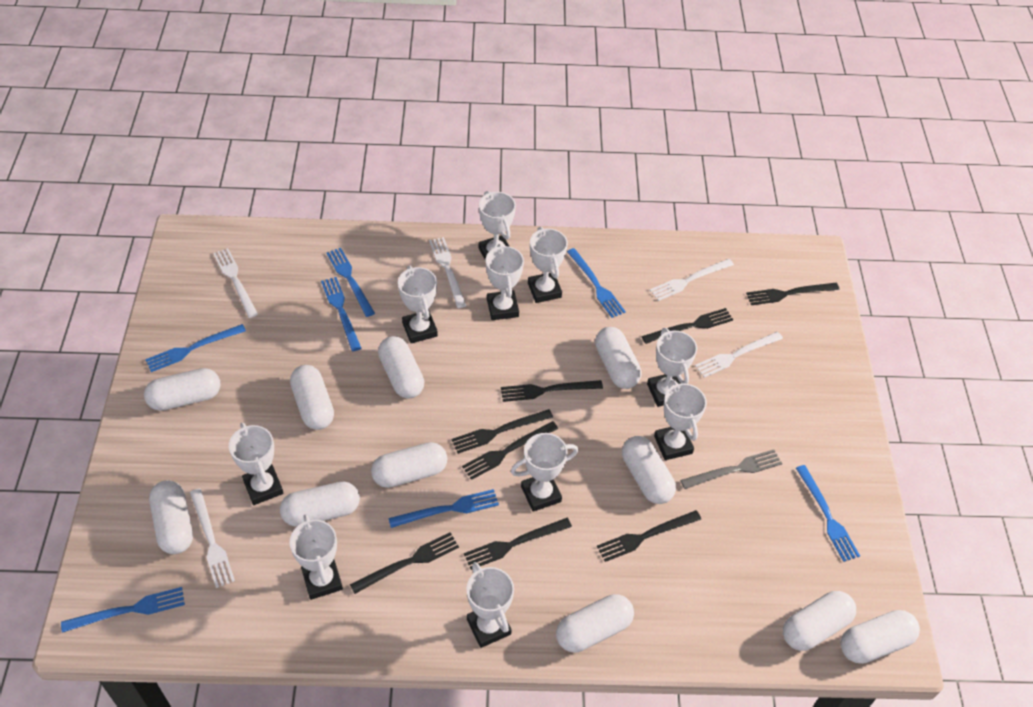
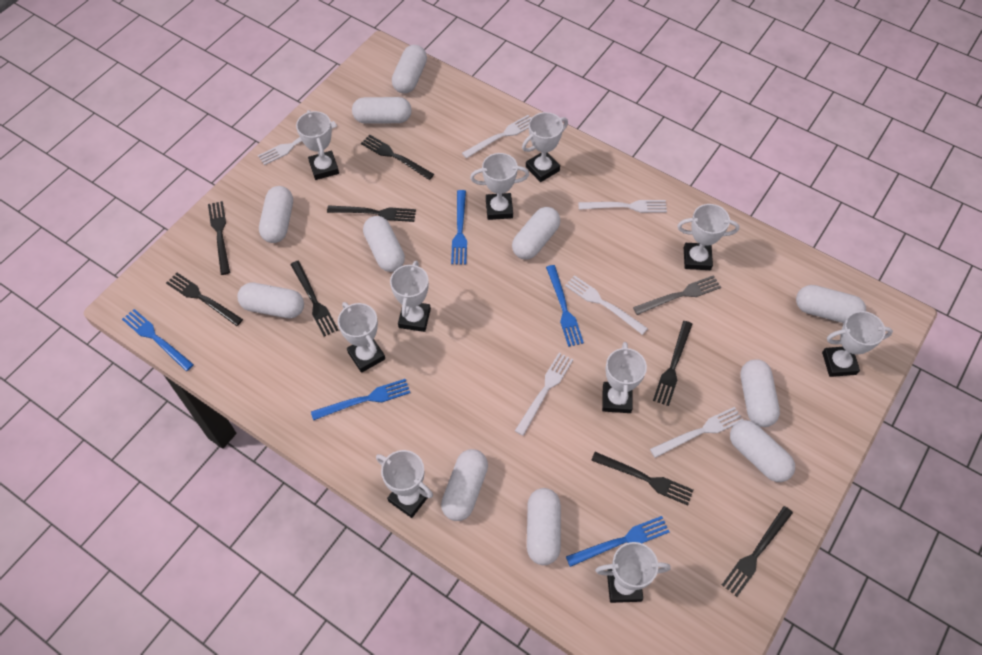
blue fork: [61,587,185,633] [145,324,246,372] [321,277,361,351] [326,248,375,317] [388,489,499,528] [567,248,626,318] [796,465,860,562] = 7 -> [122,309,194,371] [311,379,410,420] [451,190,467,264] [546,265,584,347] [566,516,669,567] = 5
white fork: [190,488,235,588] [213,248,258,318] [429,237,467,308] [650,259,734,301] [695,332,783,378] = 5 -> [258,121,337,165] [462,115,531,158] [515,353,573,436] [565,275,648,335] [578,200,667,213] [650,407,743,458] = 6

